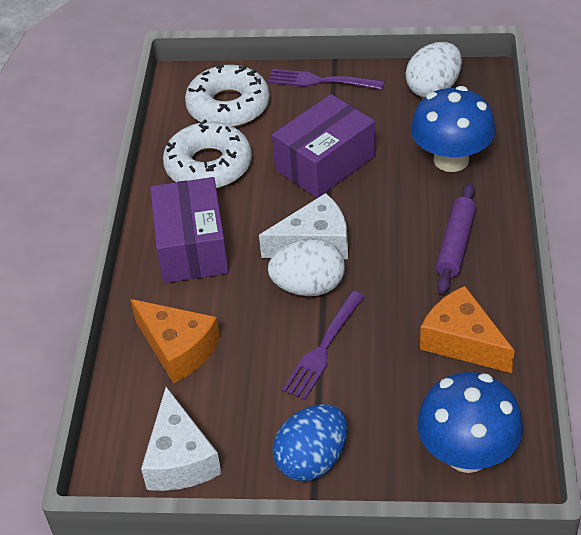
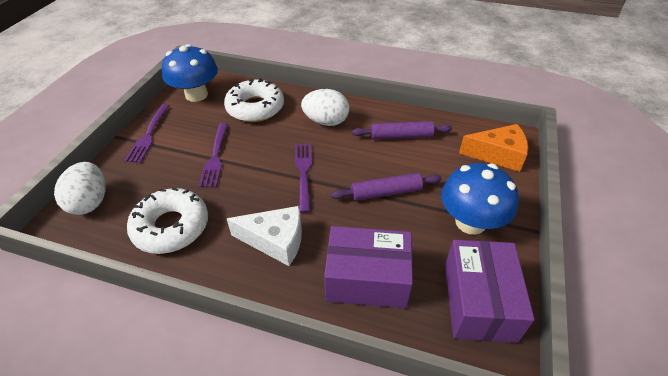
blue egg: [272,404,348,481] = 1 -> none = 0
orange cheese: [131,299,220,383] [420,286,515,373] = 2 -> [459,124,528,172] = 1
purple fork: [268,69,384,90] [282,291,365,400] = 2 -> [124,104,169,163] [199,123,228,188] [295,143,312,213] = 3
purple rolling pin: [436,183,476,294] = 1 -> [331,173,442,201] [352,121,452,140] = 2
white cheese: [141,387,221,491] [259,193,348,259] = 2 -> [227,206,302,266] = 1

